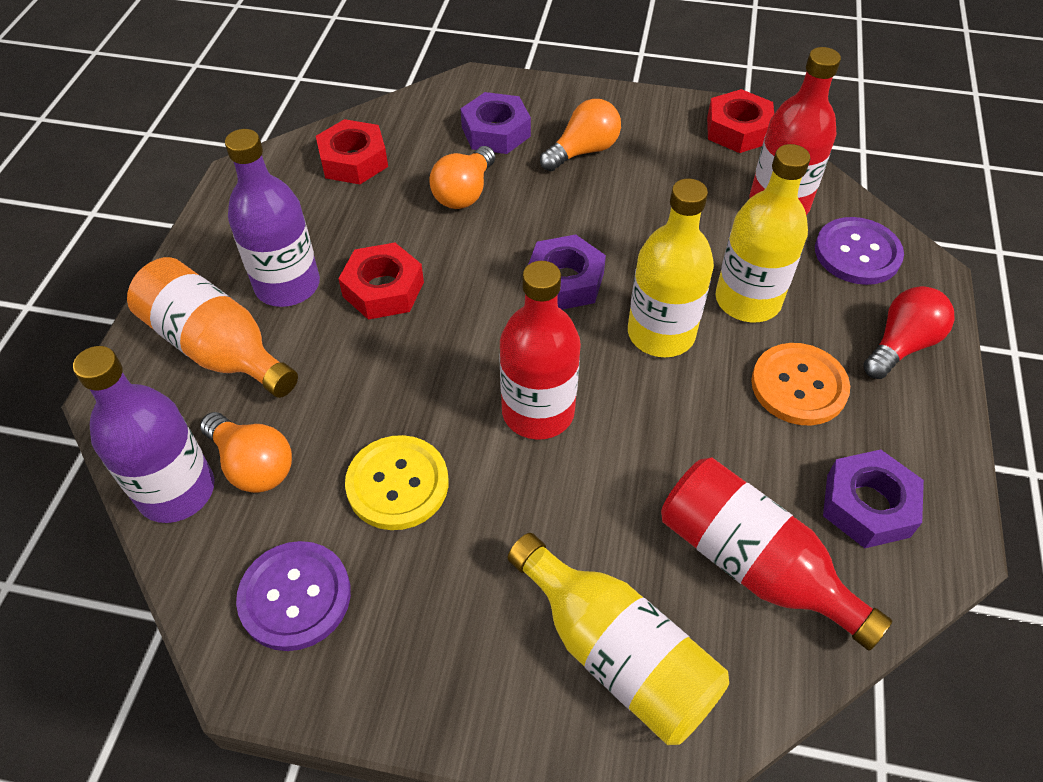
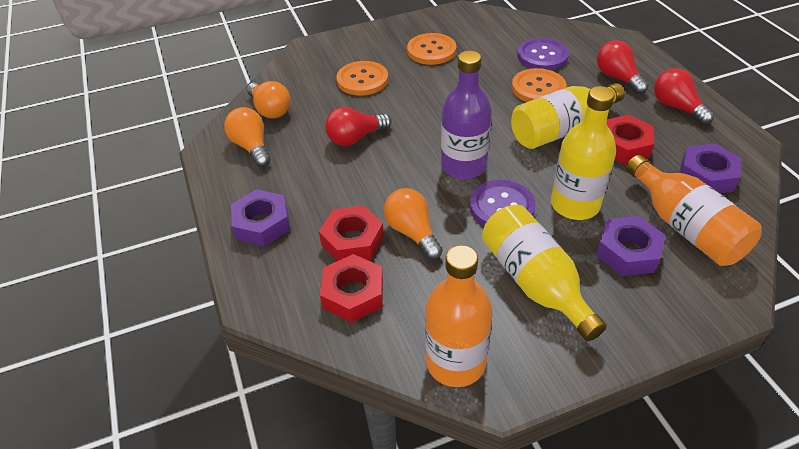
orange bottle: [127,257,298,398] = 1 -> [425,245,493,387] [626,155,762,266] = 2
orange button: [751,343,850,426] = 1 -> [336,61,388,96] [407,33,456,65] [512,68,567,102] = 3
purple bottle: [73,346,214,523] [225,129,320,307] = 2 -> [441,51,492,179] = 1
red bottle: [499,261,581,440] [661,458,892,651] [749,47,841,215] = 3 -> none = 0
red light bulb: [863,286,955,379] = 1 -> [325,107,392,146] [597,40,649,94] [654,68,714,125] = 3
yellow button: [345,435,449,530] = 1 -> none = 0

